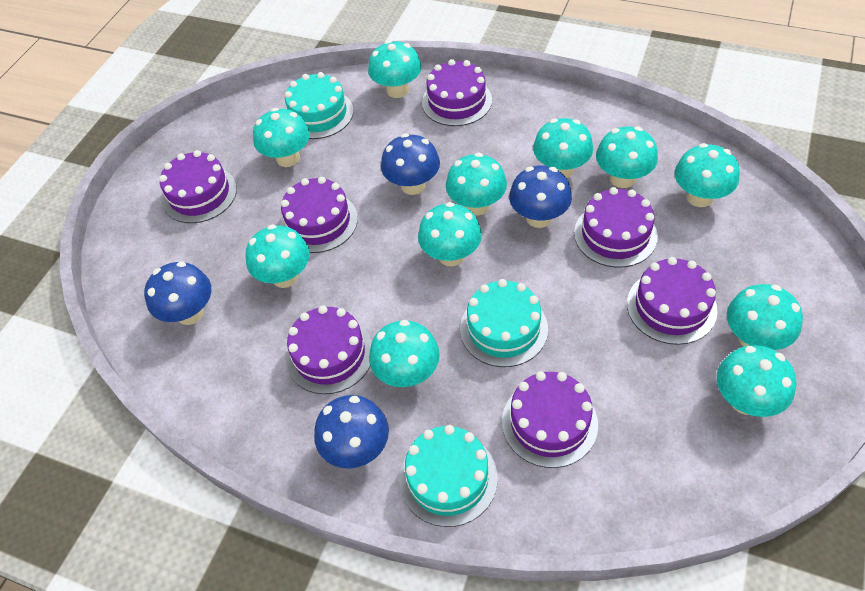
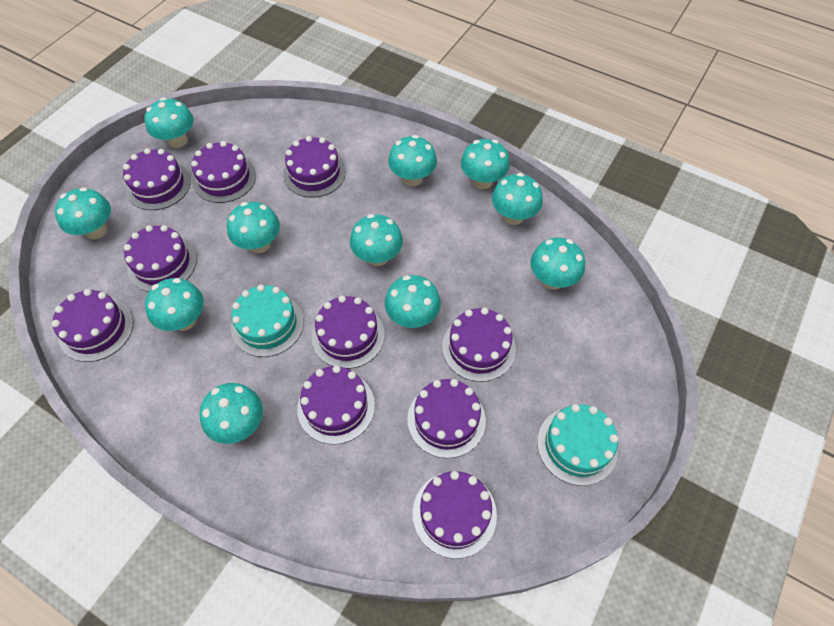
blue mushroom: [144,262,211,325] [314,395,389,468] [381,133,440,195] [509,166,572,228] = 4 -> none = 0
purple cake: [159,150,237,223] [280,177,358,253] [286,305,372,394] [422,59,492,126] [502,371,598,468] [574,187,658,268] [627,257,717,345] = 7 -> [52,289,133,362] [123,148,191,210] [124,225,197,292] [191,141,256,203] [283,136,346,197] [297,365,375,445] [312,295,385,369] [407,379,486,458] [413,471,497,558] [442,307,516,382] = 10
turquoise cake: [285,72,353,139] [399,425,498,527] [460,279,548,367] = 3 -> [231,284,304,357] [537,404,618,486] = 2

